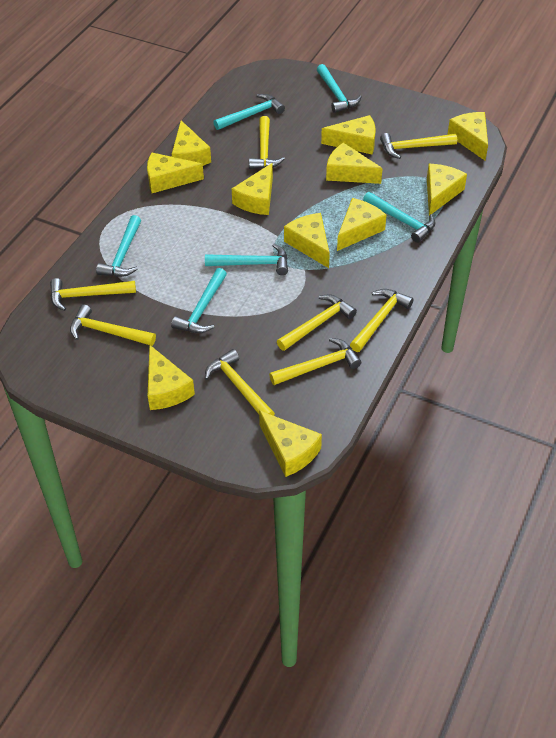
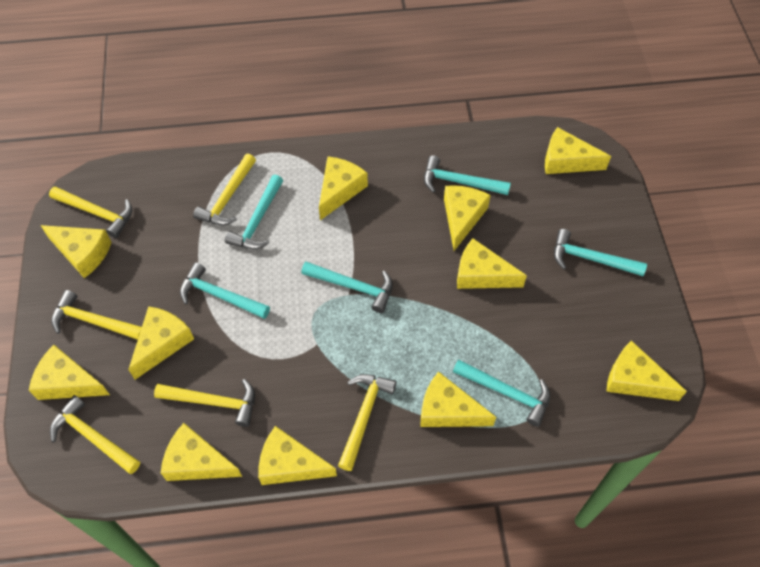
yellow hammer: [50,278,136,311] [70,305,156,346] [205,349,275,416] [249,116,285,169] [269,338,361,385] [277,294,357,351] [350,289,414,352] [380,133,457,159] = 8 -> [49,186,132,238] [50,395,140,474] [51,290,142,340] [154,379,255,427] [193,154,256,225] [338,374,397,471] = 6

